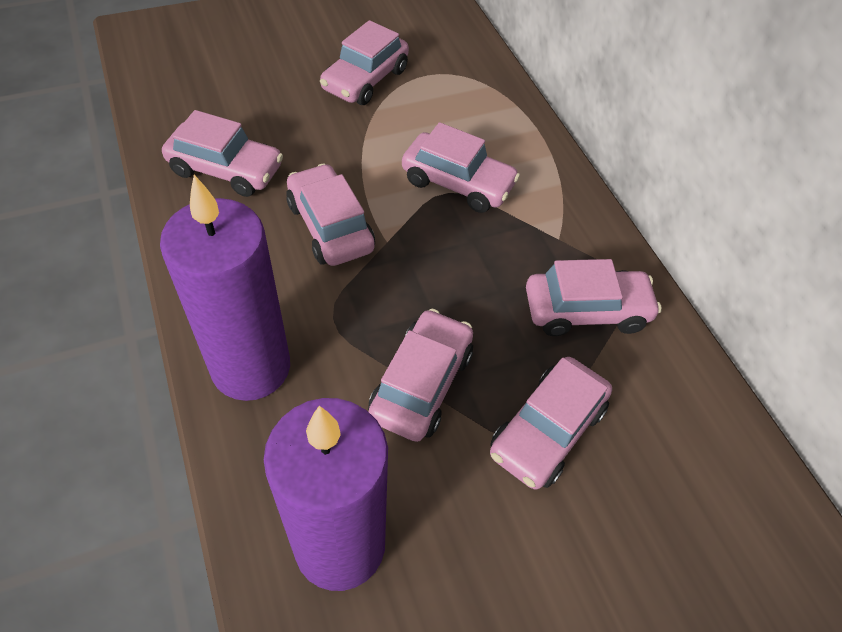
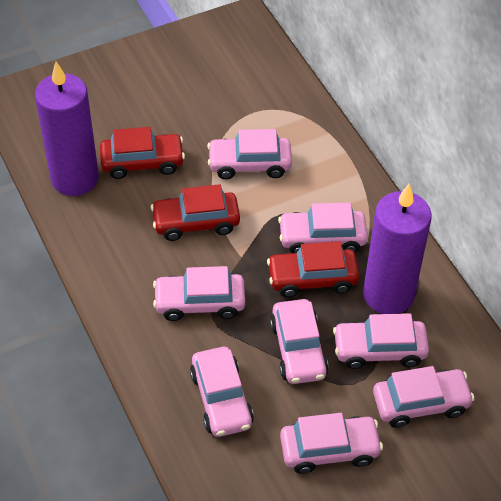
pink car: [162,110,283,197] [286,163,375,266] [320,20,409,105] [368,309,473,442] [402,122,520,213] [490,357,612,490] [526,259,662,336] = 7 -> [153,266,245,321] [190,347,254,437] [207,129,292,179] [270,299,329,384] [278,203,368,253] [280,413,383,474] [333,313,429,369] [373,366,475,428] = 8
red car: none = 0 -> [100,127,185,179] [151,184,240,241] [267,241,359,297] = 3

